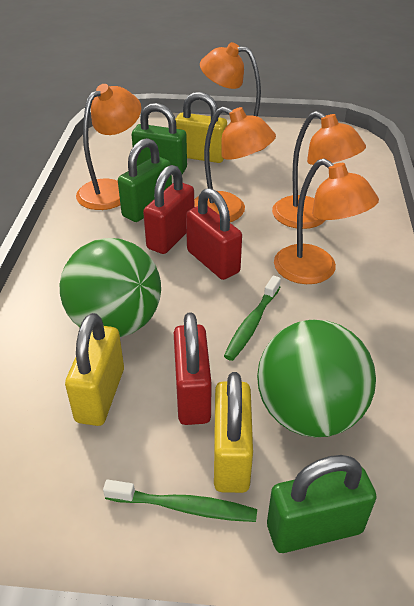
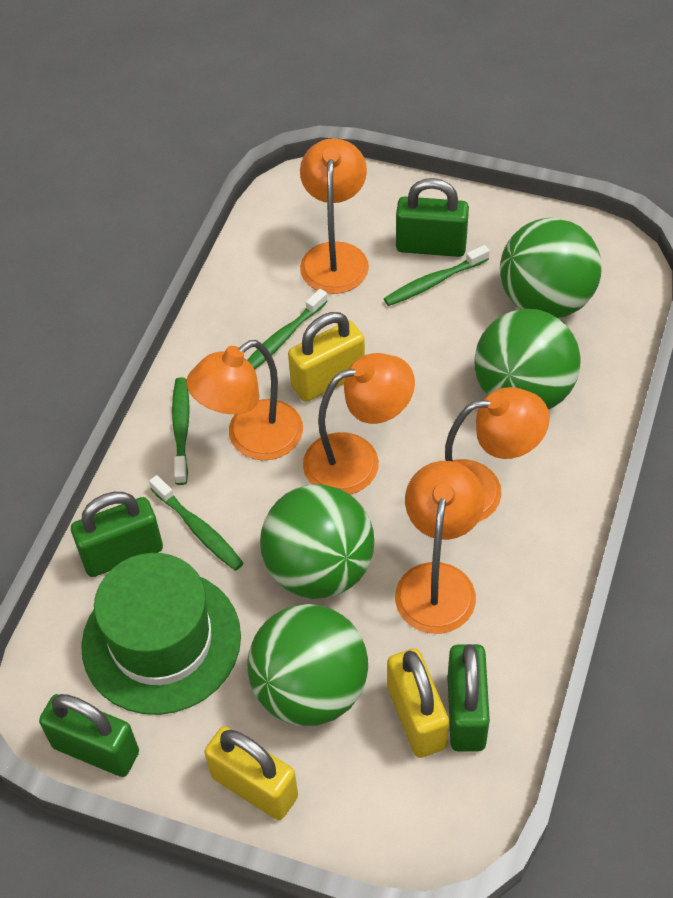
green ball: [60,238,161,337] [257,320,376,438] = 2 -> [247,604,368,726] [260,484,374,599] [475,309,580,409] [500,218,602,318] = 4
green hat: none = 0 -> [81,553,241,715] = 1
green padlock: [118,138,172,222] [132,103,187,174] [267,455,377,553] = 3 -> [39,694,139,777] [71,492,163,577] [396,178,469,257] [448,644,490,752] = 4
green toothbrush: [103,480,257,522] [224,276,281,361] = 2 -> [149,475,244,571] [172,377,190,485] [247,289,328,370] [384,245,490,306] = 4
red padlock: [143,165,194,254] [174,312,211,425] [186,188,242,280] = 3 -> none = 0

